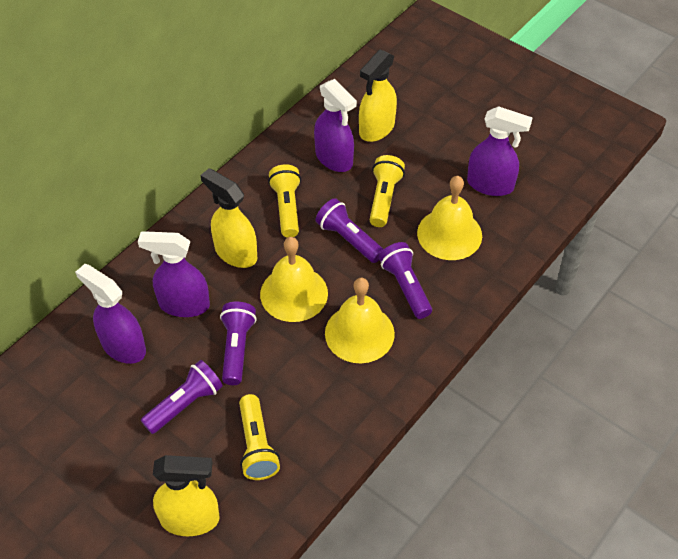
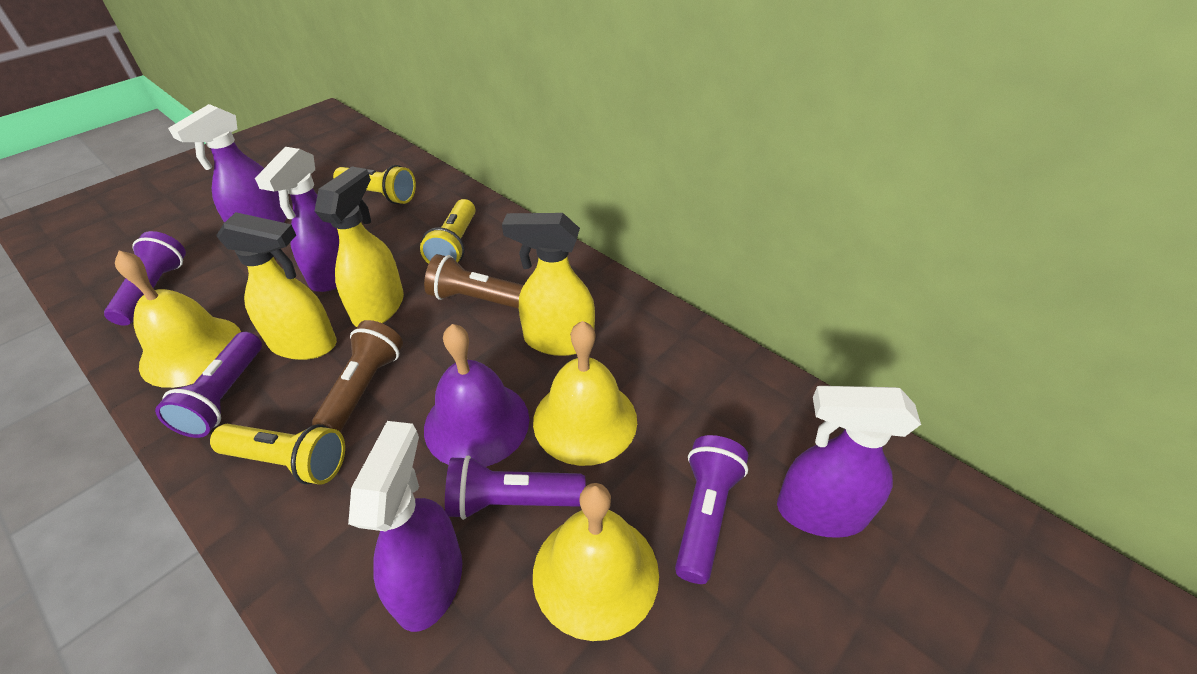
brown flashlight: none = 0 -> [312,320,403,433] [424,254,524,309] = 2
purple bell: none = 0 -> [424,324,529,467] = 1

